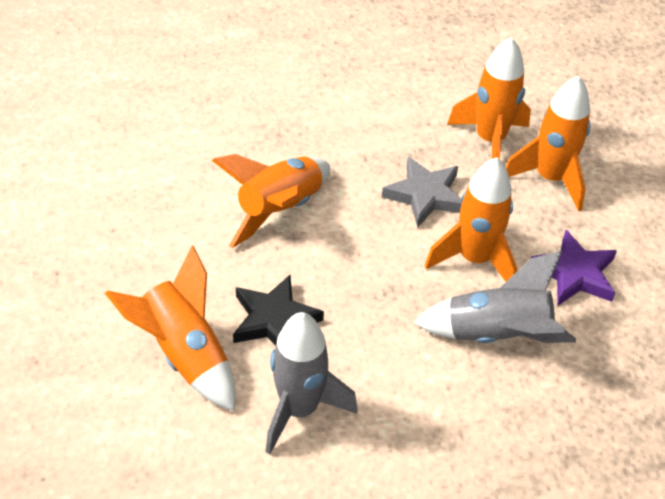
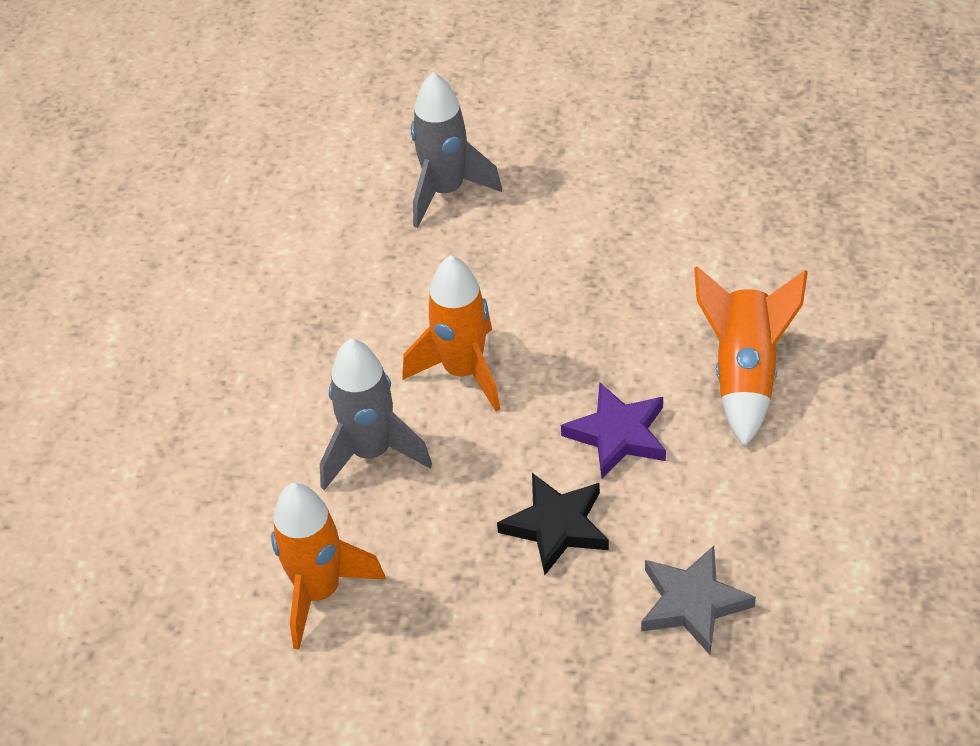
orange rocket: [105,245,236,411] [212,154,330,248] [425,157,518,282] [447,37,531,159] [506,76,590,211] = 5 -> [271,483,386,650] [402,255,500,411] [694,266,808,448] = 3

